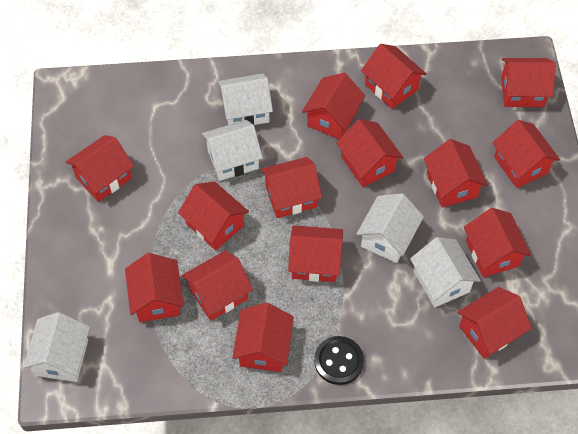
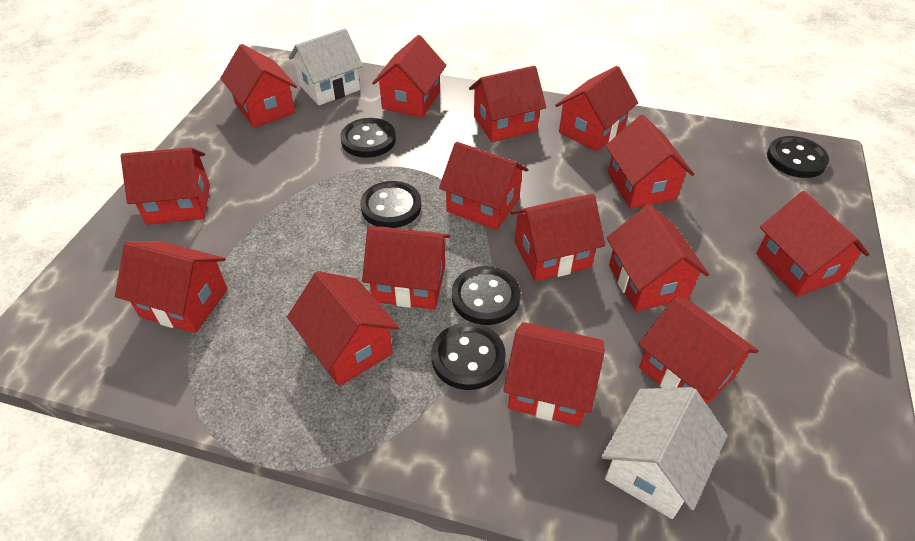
black button: [314,336,364,385] = 1 -> [340,118,396,158] [360,181,421,228] [432,323,506,390] [452,266,521,325] [767,136,829,178] = 5
white house: [23,312,90,382] [202,120,263,181] [218,73,273,125] [356,193,424,263] [410,237,481,307] = 5 -> [289,28,363,105] [601,387,727,519] = 2

